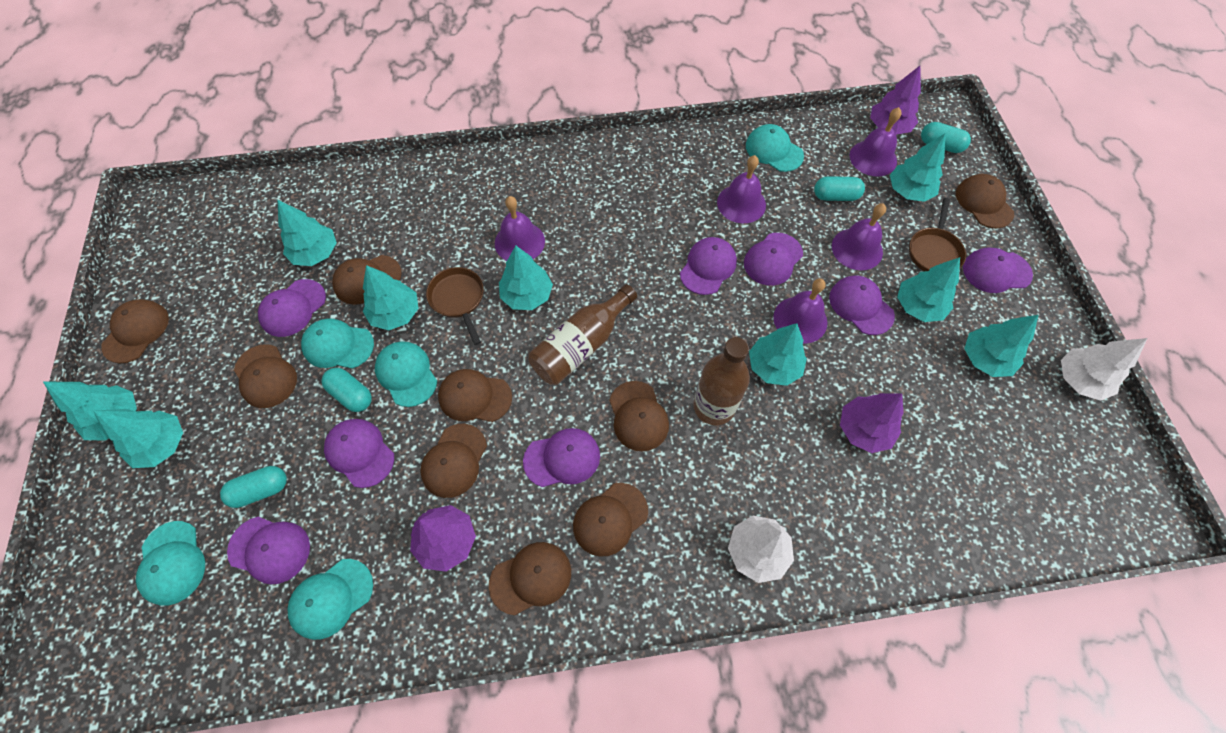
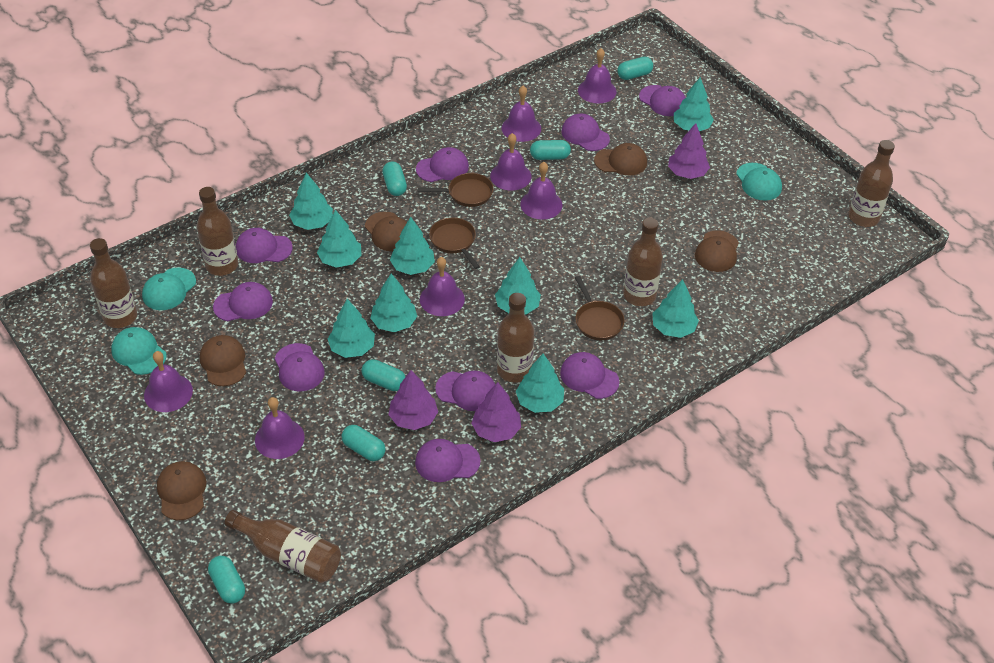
brown bottle: [528,284,637,385] [693,337,750,425] = 2 -> [90,238,137,328] [197,187,238,276] [225,510,341,583] [497,293,534,382] [623,218,663,306] [848,140,895,227] = 6
brown cap: [101,299,169,364] [234,344,297,408] [332,255,402,305] [420,424,487,498] [438,369,512,422] [489,542,571,615] [573,483,648,557] [609,381,669,451] [956,174,1014,228] = 9 -> [157,461,206,520] [200,335,246,386] [365,212,407,251] [594,143,647,176] [695,230,739,272] = 5
brown pan: [426,267,484,345] [909,198,966,271] = 2 -> [418,173,494,207] [429,217,480,269] [575,276,625,340] = 3
purple bell: [495,196,545,261] [717,155,766,223] [773,279,828,344] [832,203,886,270] [850,107,902,176] = 5 -> [144,351,193,412] [255,397,305,459] [420,257,465,316] [490,133,531,190] [502,86,541,142] [520,162,563,220] [578,48,616,103] = 7
purple cap: [227,517,310,584] [258,279,326,337] [324,419,394,488] [523,428,600,487] [680,237,737,295] [744,233,803,286] [829,275,895,335] [963,247,1033,293] = 8 -> [213,282,273,321] [236,228,293,263] [275,343,325,391] [415,439,481,482] [416,147,469,182] [435,371,495,411] [560,352,619,399] [561,113,610,151] [639,85,686,116] = 9
turquoise cap: [136,521,205,606] [287,559,373,640] [301,318,374,369] [375,341,437,407] [746,124,804,172] = 5 -> [111,327,166,375] [142,268,196,310] [736,163,782,200] = 3
turquoise capsule: [220,466,287,508] [321,368,372,412] [814,176,865,201] [921,122,971,153] = 4 -> [208,556,245,604] [342,425,386,461] [362,359,405,391] [382,162,407,196] [530,140,571,160] [617,57,653,80] = 6
white tree: [728,516,794,583] [1061,338,1148,401] = 2 -> none = 0

